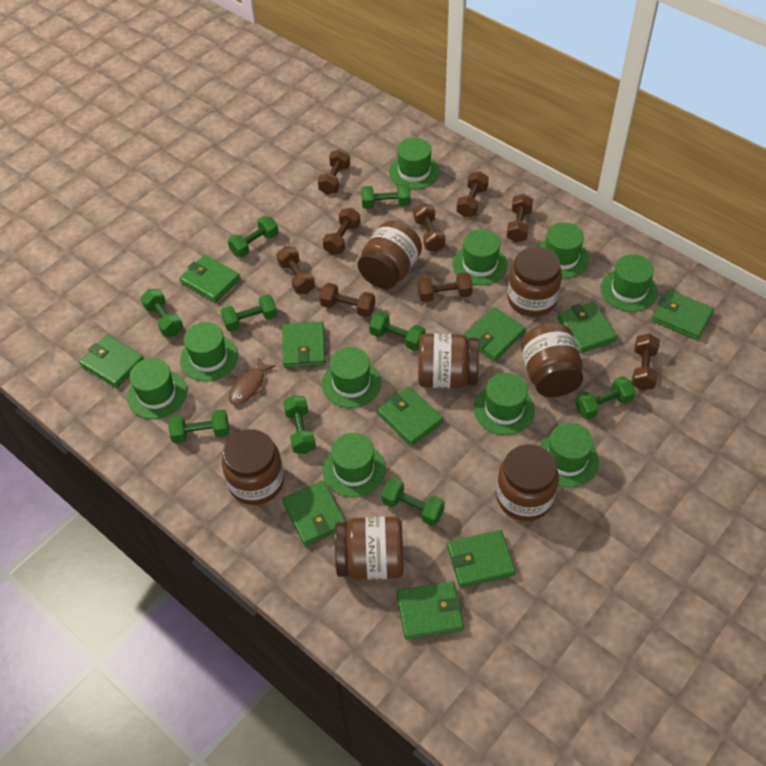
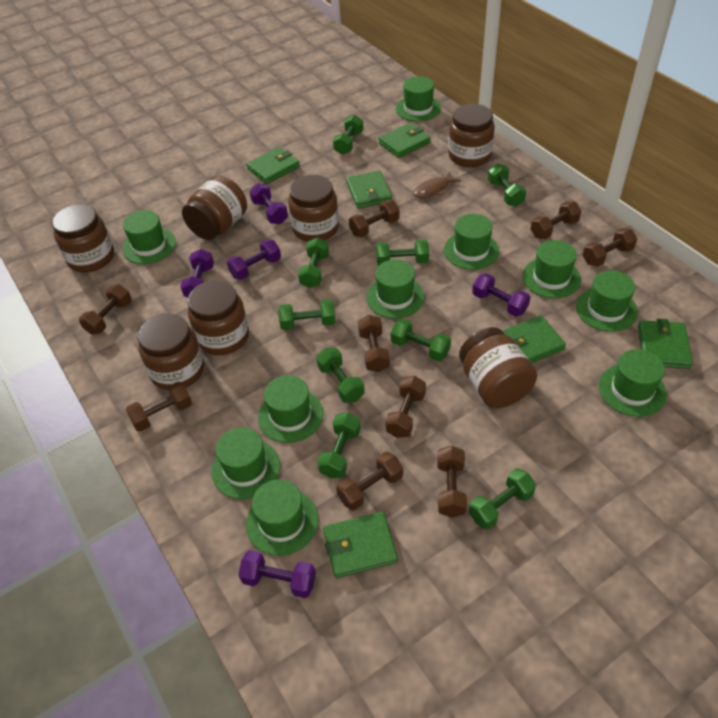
green wallet: [79,335,144,388] [179,255,240,303] [282,322,326,368] [282,481,346,546] [377,386,443,446] [397,581,464,640] [447,530,516,588] [464,307,526,361] [557,302,617,353] [652,290,714,340] = 10 -> [246,147,300,184] [323,512,398,578] [346,171,392,208] [378,123,431,158] [502,315,566,363] [638,319,693,369] = 6
purple dumbbell: none = 0 -> [180,249,214,298] [227,239,281,280] [238,550,316,598] [249,183,288,224] [472,273,530,317] = 5

